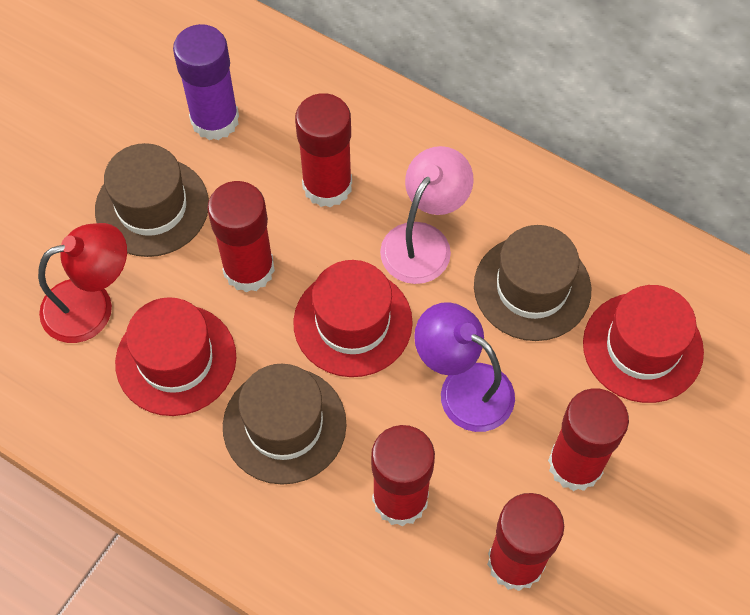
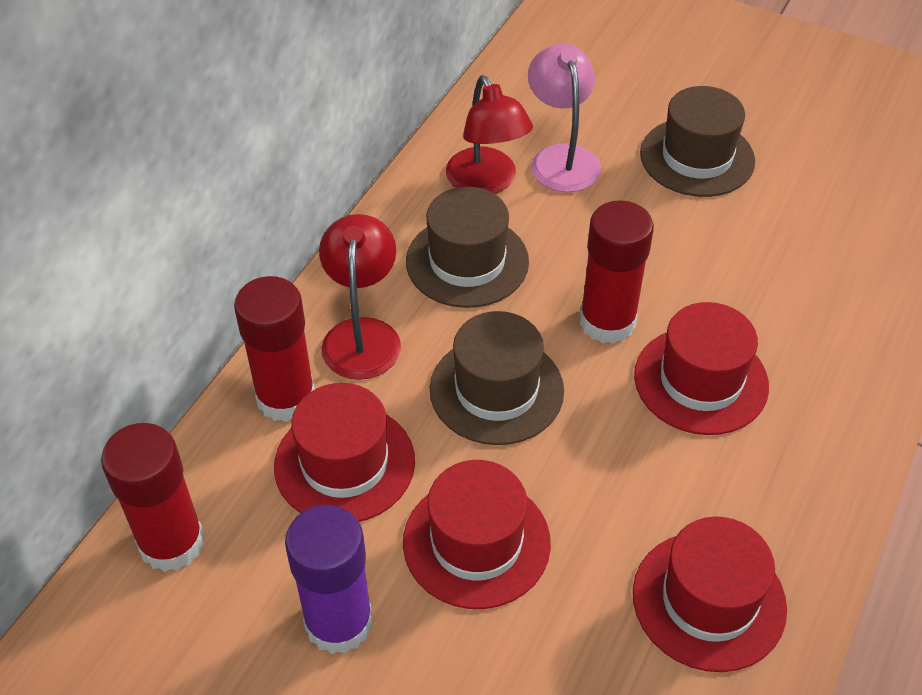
purple lamp: [414,302,515,432] = 1 -> none = 0
red glue stick: [207,181,275,292] [295,93,352,207] [371,425,435,527] [487,493,564,591] [548,388,629,491] = 5 -> [101,423,204,572] [234,276,315,422] [580,200,654,344] = 3
red hat: [115,297,236,416] [293,260,413,377] [583,285,704,403] = 3 -> [274,383,415,522] [403,460,551,609] [633,516,787,672] [634,302,769,435] = 4
red lamp: [38,223,127,343] = 1 -> [319,214,401,380] [446,75,533,194] = 2

